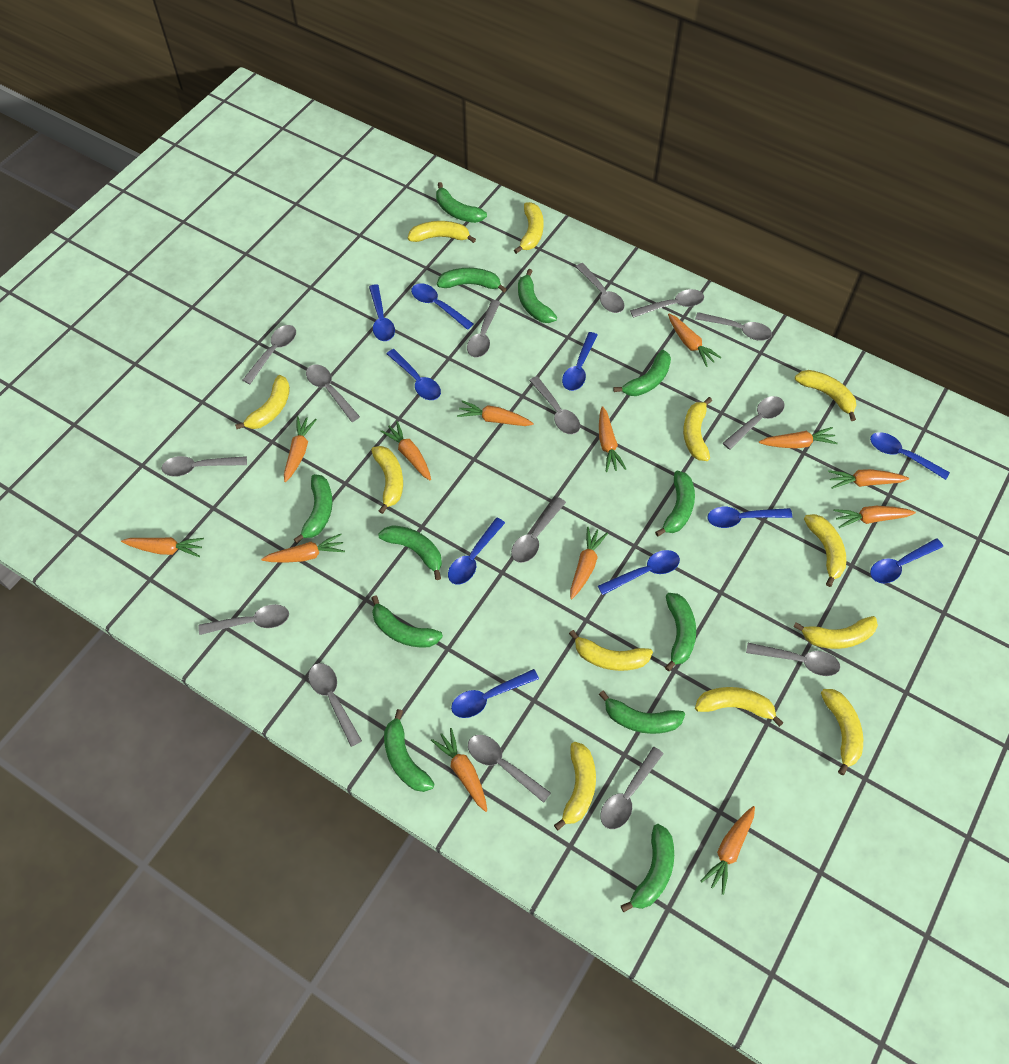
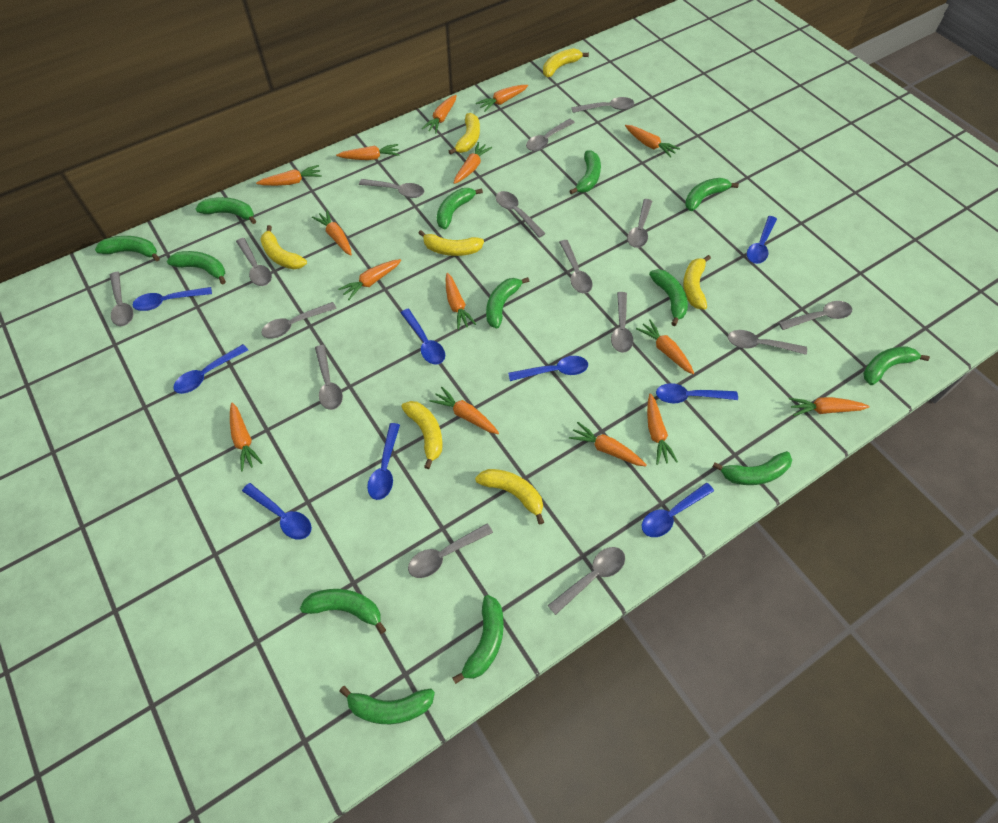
blue spoon: [369,284,395,341] [387,349,441,400] [411,283,473,330] [448,518,505,585] [451,669,539,718] [562,332,598,391] [598,550,680,595] [708,507,792,528] [870,432,950,480] [870,538,943,583] = 10 -> [133,287,212,311] [173,344,248,394] [242,483,312,540] [367,423,400,500] [401,309,445,365] [508,356,588,381] [642,483,714,537] [656,383,738,404] [747,216,777,264] = 9
green banana: [293,474,333,543] [372,595,443,648] [378,525,442,580] [384,709,434,792] [436,182,487,223] [437,268,507,292] [518,269,557,323] [599,691,685,734] [613,350,671,396] [621,824,674,912] [655,471,695,536] [665,593,696,671] = 12 -> [95,236,160,261] [167,251,226,284] [196,197,256,224] [300,589,386,634] [340,686,435,724] [437,188,483,229] [453,595,504,684] [486,277,529,328] [570,150,601,194] [649,269,688,326] [685,178,739,211] [712,451,792,485] [863,346,930,385] = 13
orange carrot: [121,537,204,557] [261,534,345,563] [284,416,317,482] [380,421,431,480] [431,728,487,812] [457,400,534,426] [570,527,608,599] [599,406,626,472] [668,314,722,367] [701,806,755,895] [759,427,838,449] [828,469,909,489] [834,506,916,528] = 13 -> [230,403,262,472] [256,165,322,186] [312,210,352,256] [336,144,399,160] [338,259,401,300] [422,95,457,133] [430,387,499,434] [446,273,476,330] [454,142,492,184] [476,85,528,112] [569,422,647,466] [625,125,680,158] [636,319,694,374] [647,393,678,465] [789,397,869,416] = 15
yellow banana: [235,375,290,429] [371,446,403,514] [408,221,476,243] [514,202,544,254] [554,742,596,830] [569,630,653,671] [683,397,712,461] [695,687,783,727] [793,616,878,649] [795,370,856,421] [804,514,846,587] [821,689,863,775] = 12 -> [261,225,307,269] [401,401,443,469] [419,230,484,256] [449,113,480,155] [475,469,544,525] [543,48,589,77] [683,255,711,310] = 7

